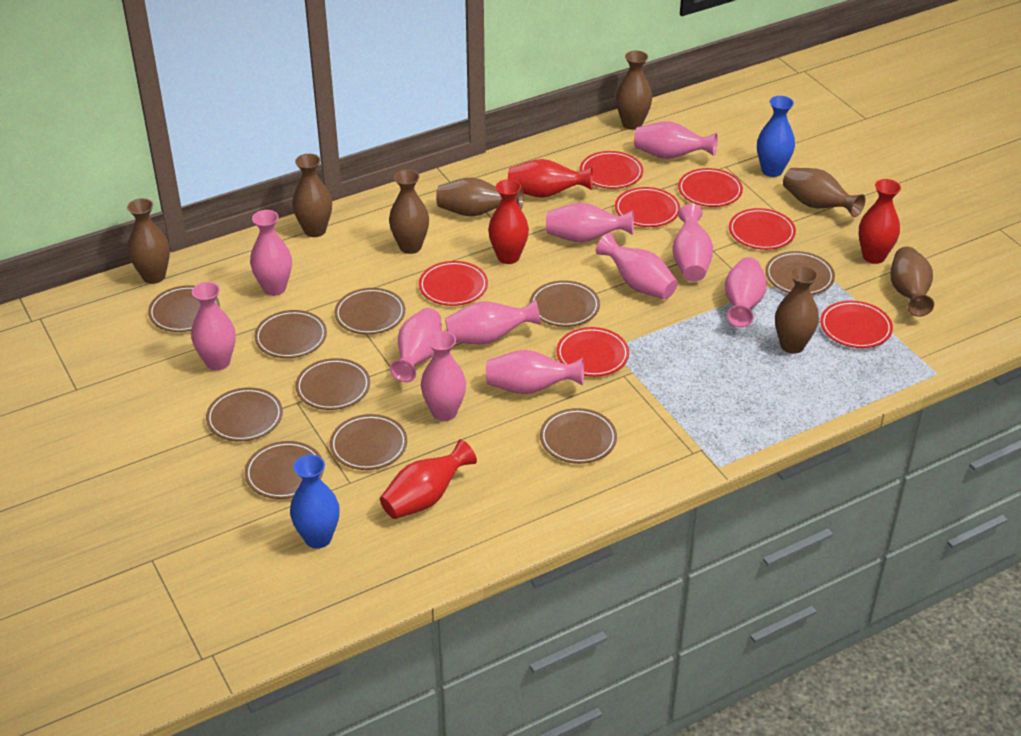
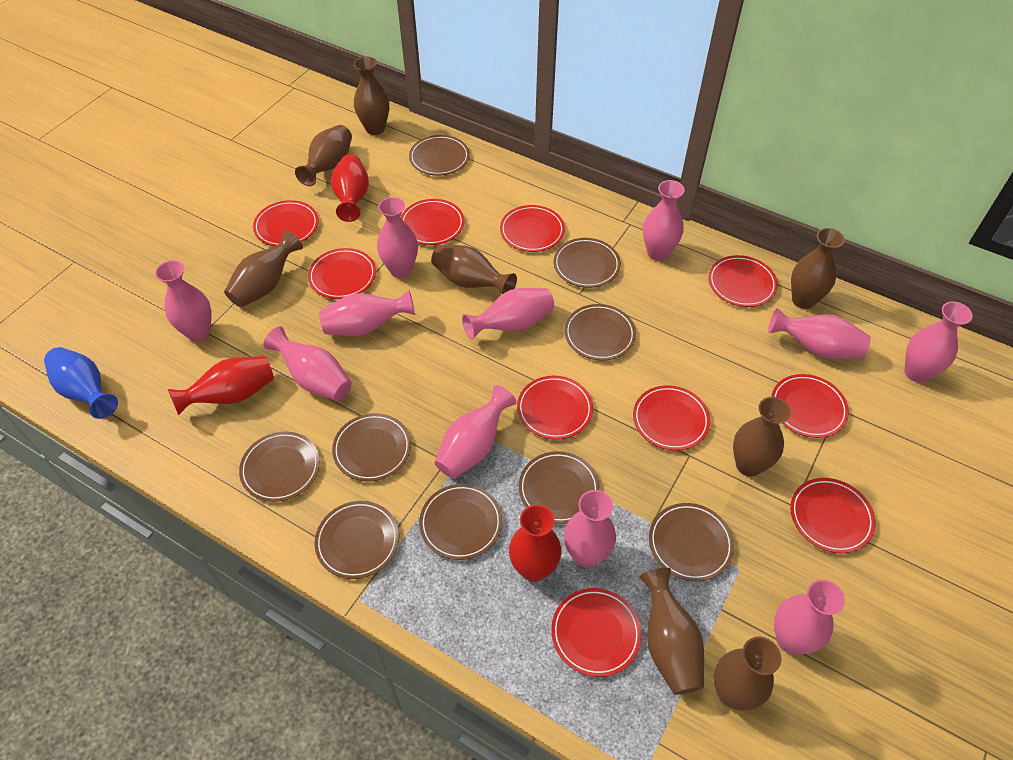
blue vase: [290,455,340,549] [757,96,795,177] = 2 -> [44,347,118,419] = 1
brown plate: [148,285,220,332] [206,388,283,441] [245,441,324,499] [254,310,327,358] [296,358,370,410] [330,414,407,470] [334,288,405,335] [530,280,600,327] [540,408,617,464] [765,251,835,295] = 10 -> [239,431,320,502] [315,501,399,579] [332,413,411,481] [409,135,470,176] [419,484,502,560] [519,451,600,524] [553,238,621,288] [564,304,636,361] [649,503,734,581] = 9
red plate: [419,261,488,306] [556,327,629,377] [580,151,643,189] [615,187,680,227] [678,168,743,207] [729,208,796,250] [820,300,893,348] = 7 -> [253,200,318,246] [308,248,376,299] [401,199,465,245] [500,205,565,252] [517,376,593,440] [551,588,642,677] [633,385,710,451] [708,255,778,307] [771,374,849,438] [790,478,875,553] = 10
red vase: [380,439,477,519] [488,179,529,264] [508,159,593,198] [859,179,901,264] = 4 -> [168,356,274,415] [331,154,369,222] [509,505,561,582] = 3

